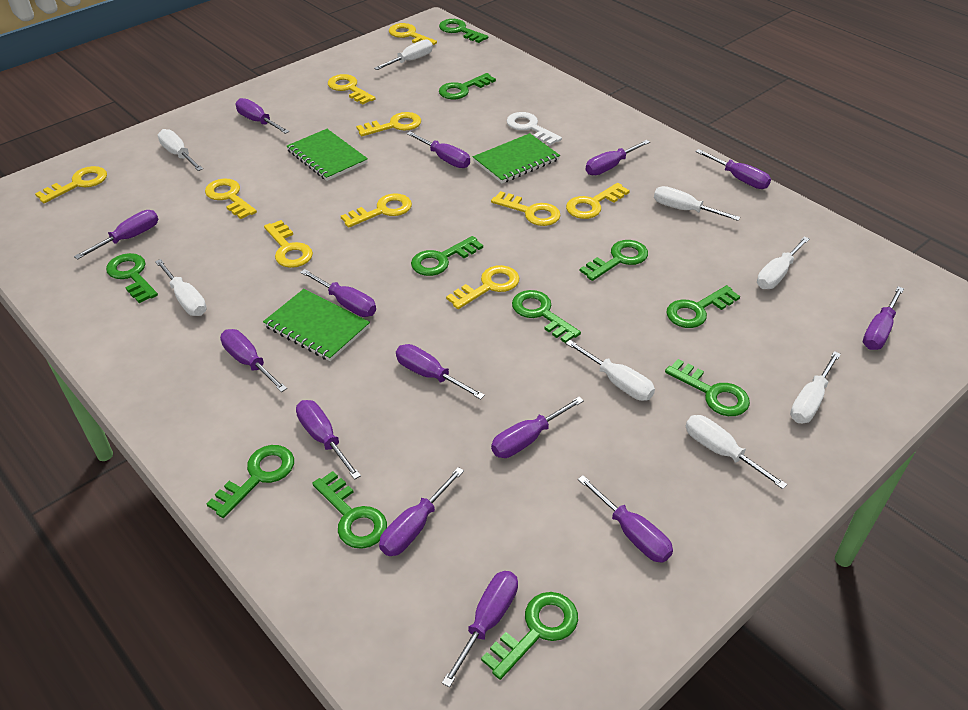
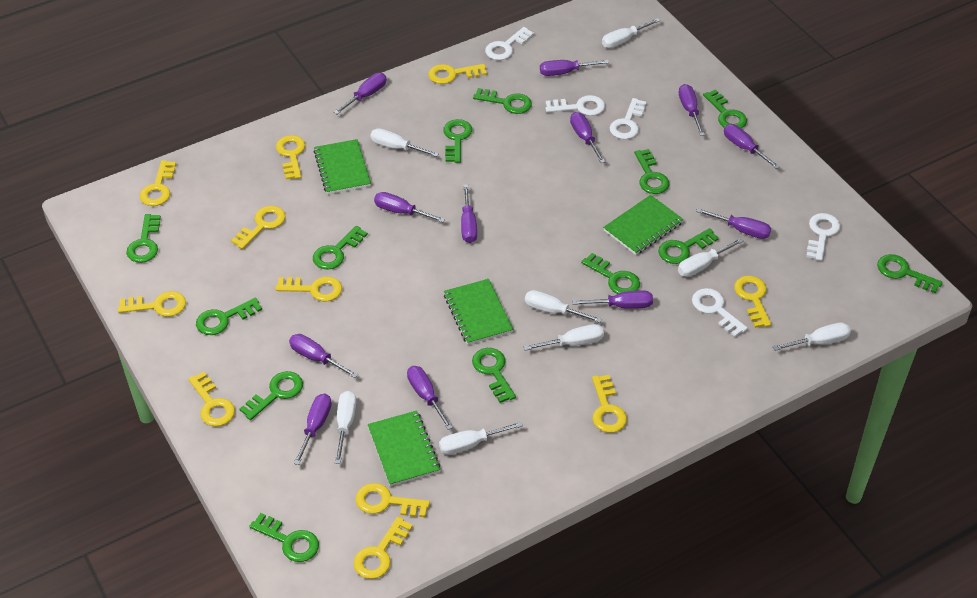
green key: [106,253,158,303] [206,445,294,518] [312,471,387,549] [411,236,483,276] [439,19,488,43] [439,73,496,99] [481,592,578,680] [512,290,581,343] [580,240,648,281] [665,359,750,416] [666,285,740,328] = 11 -> [126,214,161,263] [196,297,262,335] [240,371,303,420] [249,513,319,562] [313,226,368,269] [443,119,472,163] [472,348,516,403] [473,88,532,114] [581,253,640,294] [634,149,669,194] [658,228,719,264] [703,89,747,129] [877,254,943,293] = 13
green notebook: [263,289,370,361] [287,129,368,181] [473,133,560,183] = 3 -> [314,139,371,194] [368,410,440,486] [444,279,513,345] [603,195,684,255] = 4
purple screwdriver: [74,210,158,260] [220,329,287,392] [236,98,289,134] [296,400,361,480] [300,269,376,317] [379,467,464,556] [396,344,485,400] [406,131,470,168] [442,571,518,687] [491,397,584,458] [578,475,673,562] [585,140,650,175] [696,149,771,189] [863,286,904,350] = 14 -> [289,334,358,378] [294,394,332,465] [334,73,387,114] [374,192,445,222] [407,366,453,430] [461,184,477,243] [540,60,609,76] [570,112,605,163] [572,290,653,309] [679,84,705,136] [696,208,771,239] [724,124,780,169] = 12
white key: [507,112,562,145] = 1 -> [485,27,534,60] [546,95,605,116] [610,98,646,139] [692,288,748,337] [806,213,840,261] = 5
yellow key: [35,166,107,203] [205,178,257,219] [264,220,313,268] [328,74,376,104] [341,193,412,228] [356,112,421,136] [389,23,437,45] [446,265,519,309] [491,191,561,226] [566,183,630,219] = 10 -> [118,291,186,317] [140,160,176,206] [188,372,235,426] [231,206,286,249] [275,277,342,301] [276,135,305,180] [353,517,413,579] [356,483,430,517] [428,64,487,84] [592,375,627,433] [734,276,771,328] = 11

